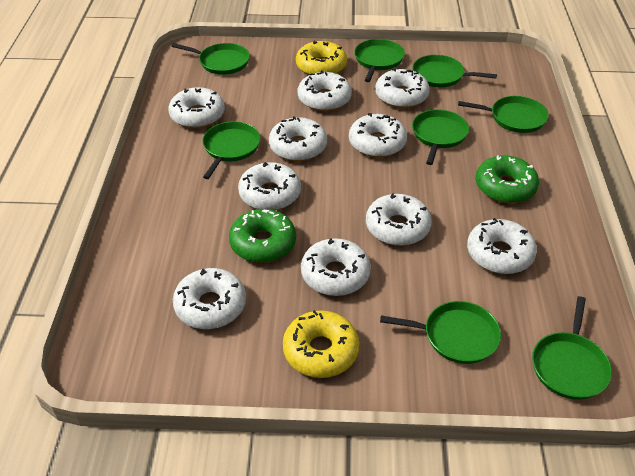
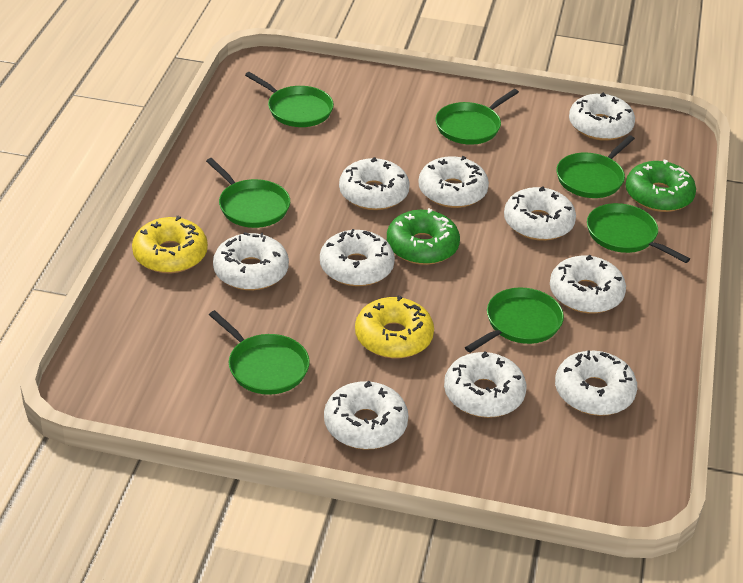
green pan: [172,43,250,75] [202,121,260,179] [354,39,405,82] [380,301,501,364] [412,55,497,87] [412,109,469,165] [458,96,549,133] [532,296,612,400] = 8 -> [206,158,290,228] [209,310,310,395] [245,72,334,127] [435,89,519,145] [465,288,564,353] [556,135,635,198] [587,203,690,263] = 7

